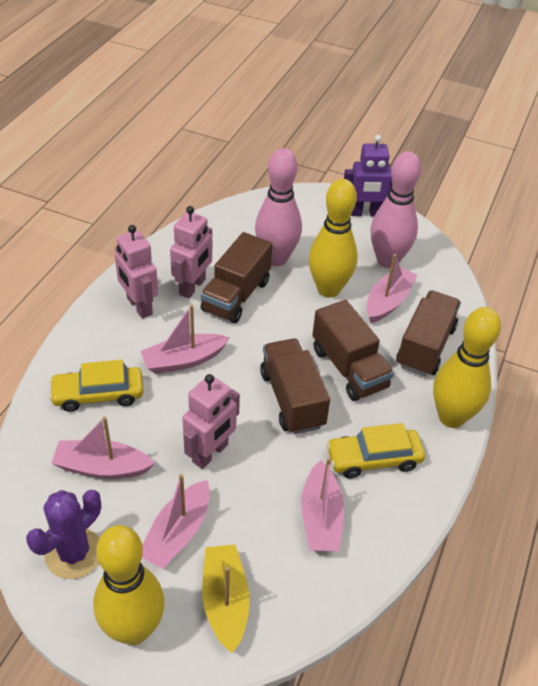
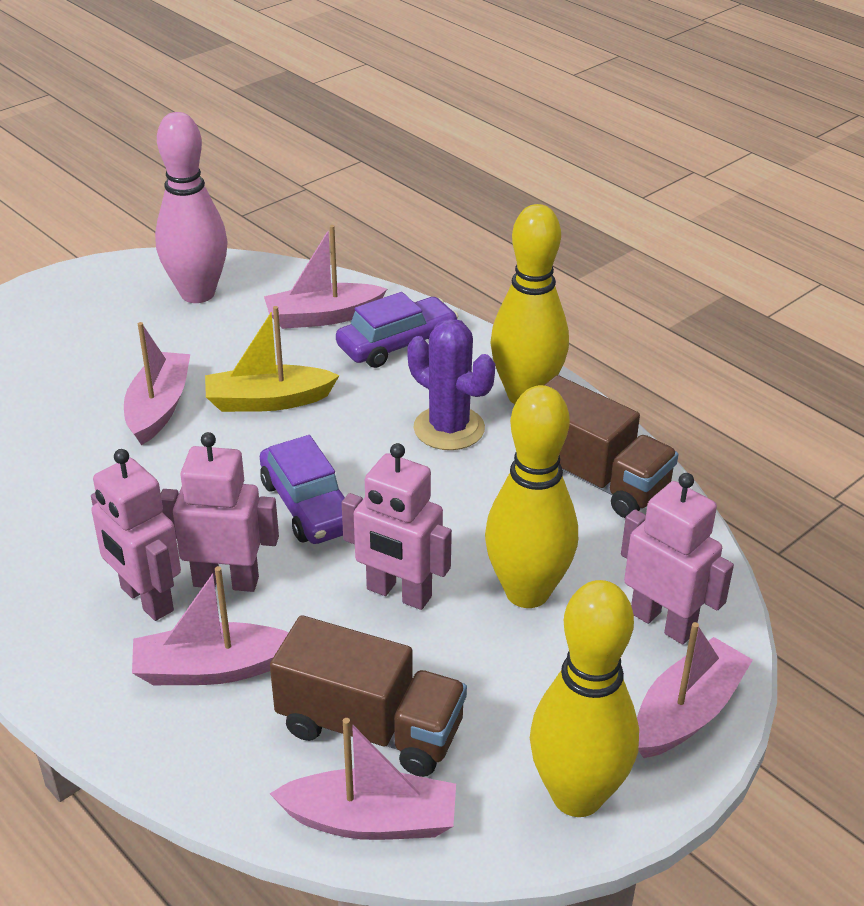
brown truck: [201,232,272,324] [260,338,330,434] [312,300,394,401] [396,290,461,376] = 4 -> [270,615,467,777] [544,375,678,518] = 2
pink bowling pin: [255,148,302,266] [370,151,421,268] = 2 -> [155,112,228,303] = 1
pink robot: [115,225,158,319] [170,206,212,299] [183,374,240,469] = 3 -> [91,449,181,621] [161,432,279,592] [342,443,452,610] [621,473,734,645] = 4
purple car: none = 0 -> [260,435,345,544] [336,292,458,368] = 2
purple robot: [344,135,392,216] = 1 -> none = 0
yellow car: [49,360,143,412] [327,423,425,478] = 2 -> none = 0

